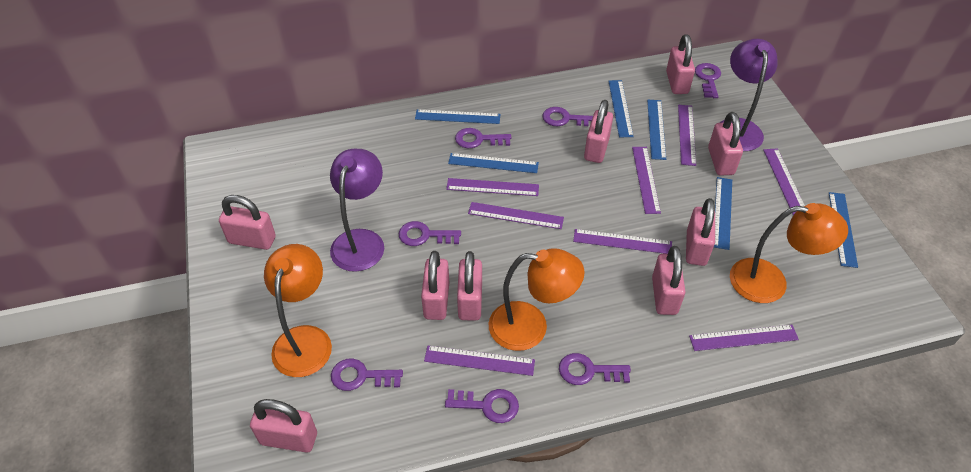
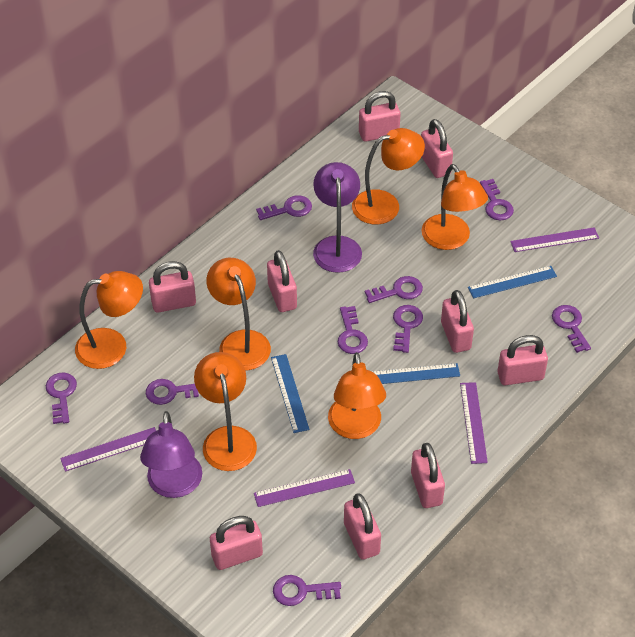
blue ruler: [415,109,500,124] [448,153,539,173] [608,80,634,137] [647,100,666,160] [714,177,732,250] [829,192,858,268] = 6 -> [271,354,309,433] [373,363,460,384] [468,266,557,298] = 3
orange lamp: [264,244,332,377] [489,248,585,351] [730,203,848,303] = 3 -> [75,271,143,369] [194,352,257,471] [206,258,271,371] [328,352,386,439] [352,128,425,225] [422,164,488,250] = 6
purple key: [331,359,403,391] [399,221,461,246] [445,389,519,423] [455,128,511,148] [542,107,593,126] [559,353,631,385] [695,63,721,98] = 7 -> [46,373,77,424] [146,379,199,405] [256,195,312,220] [273,575,341,606] [338,306,368,354] [365,276,423,303] [393,305,423,353] [480,179,514,220] [552,305,591,353] = 9
purple ruler: [424,346,535,376] [446,178,539,196] [468,202,564,229] [573,229,672,254] [632,147,661,214] [678,105,696,166] [689,325,799,351] [763,148,805,215] = 8 -> [60,427,156,472] [254,469,355,507] [460,382,488,464] [510,227,599,252] = 4

